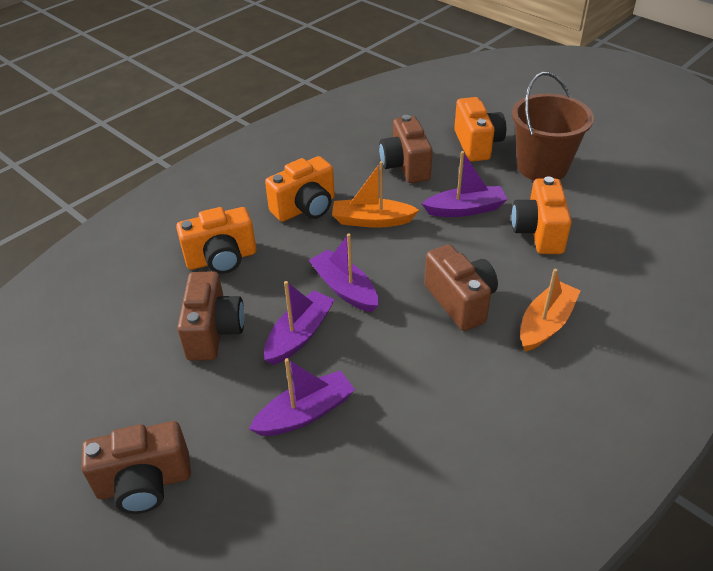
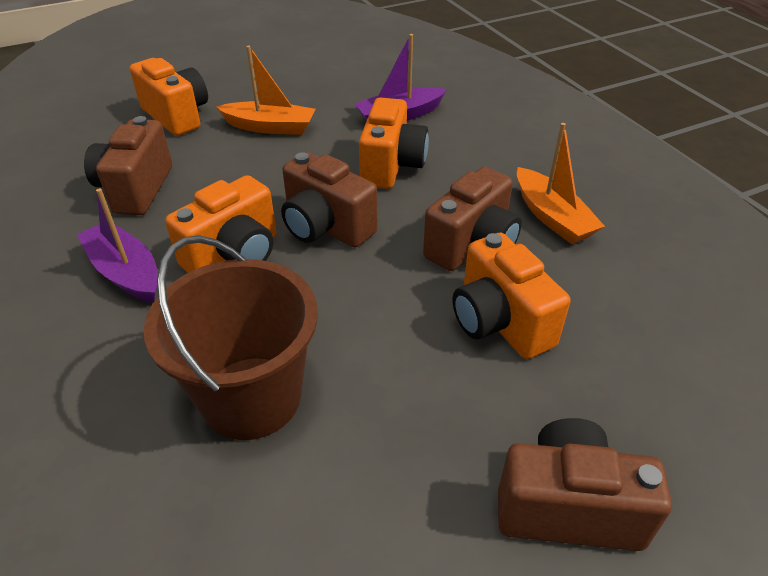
purple boat: [249,358,355,436] [264,281,335,365] [309,233,378,312] [422,151,508,217] = 4 -> [77,188,158,303] [354,34,447,121] = 2

